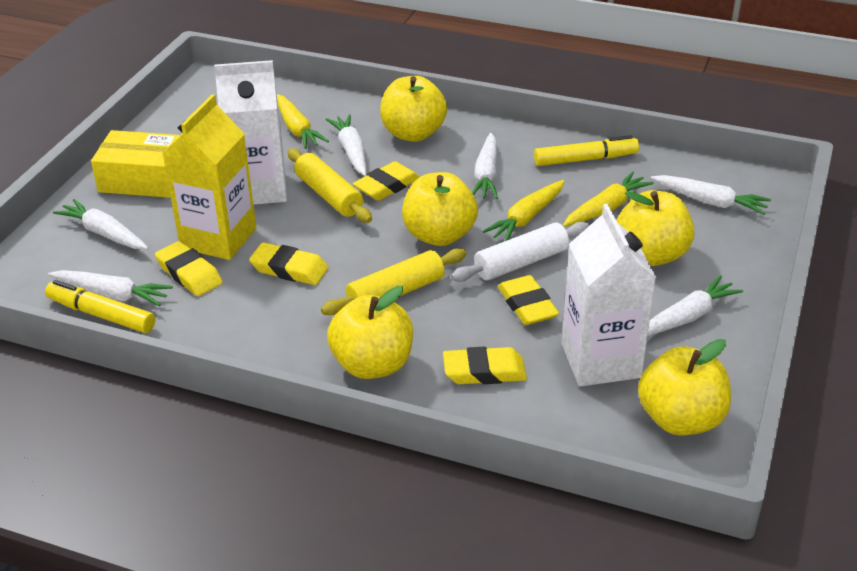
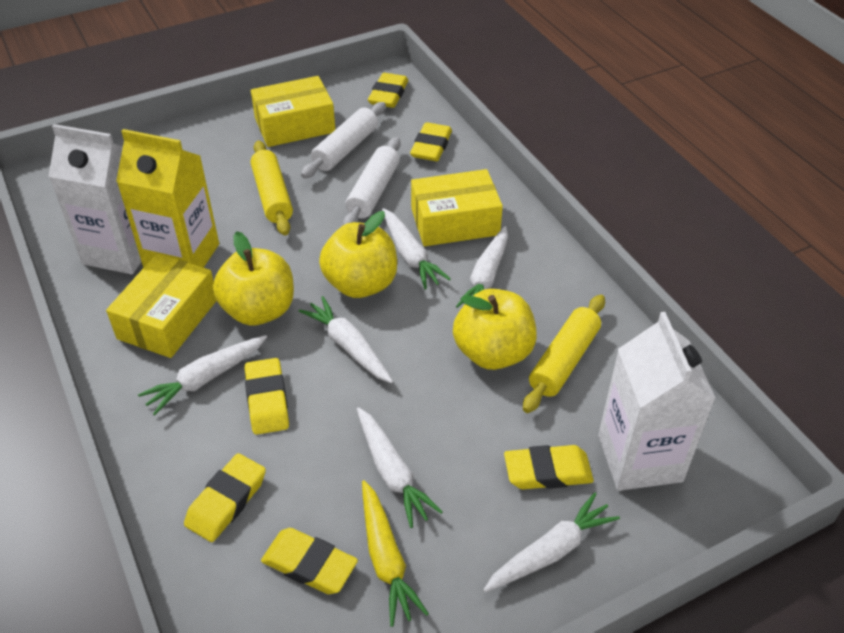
white rolling pin: [451,222,589,282] = 1 -> [301,102,386,179] [343,137,401,225] = 2
yellow apple: [327,286,413,379] [380,76,447,142] [402,172,478,246] [617,190,694,266] [638,339,731,436] = 5 -> [213,231,294,326] [319,211,397,298] [453,289,537,370] = 3
yellow box: [91,130,180,198] = 1 -> [106,253,216,358] [251,76,335,147] [411,169,503,246] = 3
yellow carrot: [277,94,329,149] [483,180,565,241] [563,172,654,227] = 3 -> [362,480,429,627] = 1
yellow eraser: [155,241,223,296] [249,242,328,285] [353,161,419,201] [443,347,527,384] [498,275,559,325] = 5 -> [184,453,266,542] [245,358,289,435] [261,528,358,594] [368,73,408,108] [410,122,452,161] [504,445,594,489] = 6
yellow marker: [45,280,155,333] [534,135,639,166] = 2 -> none = 0

